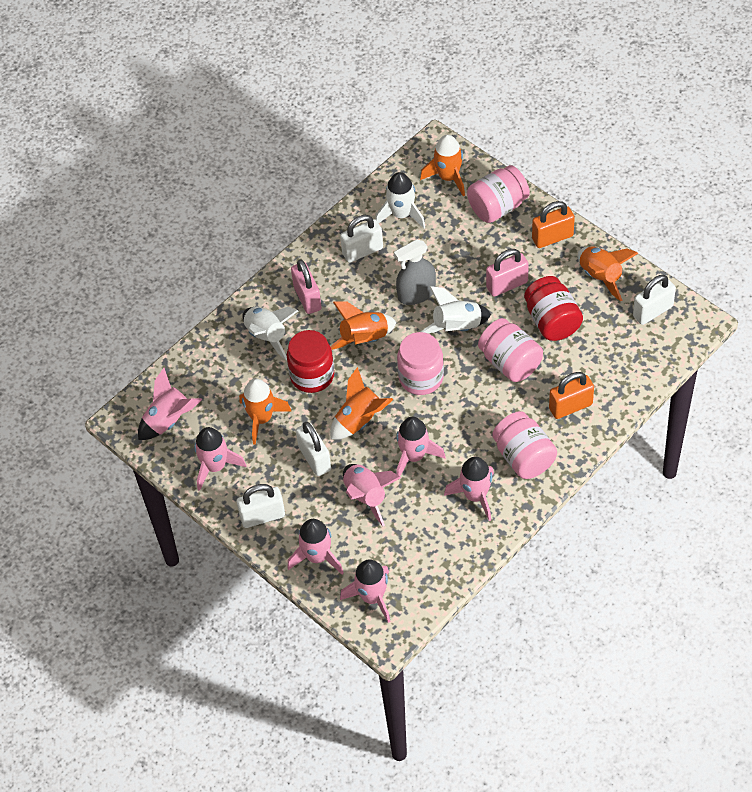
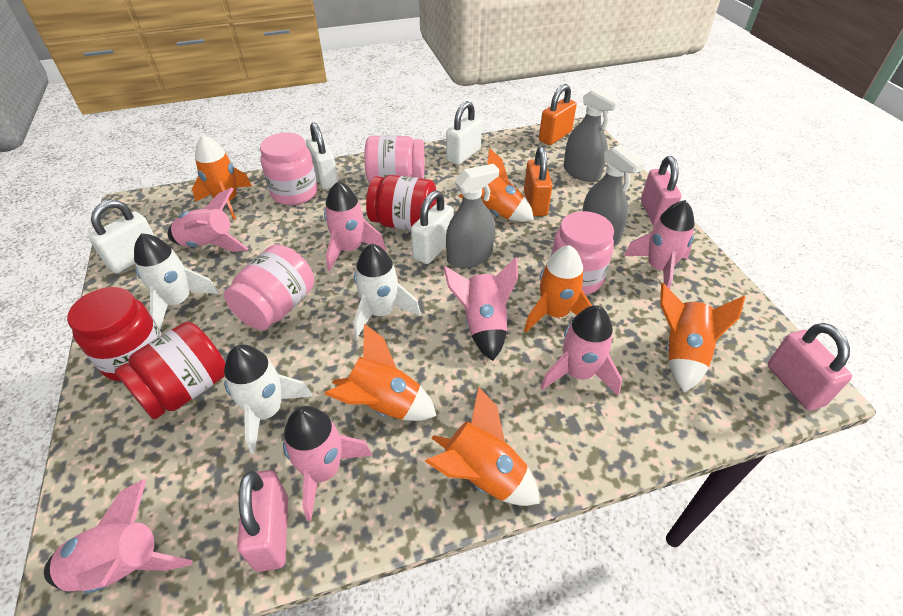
grey spray bottle: [394,240,436,305] = 1 -> [446,164,499,268] [563,88,621,182] [582,144,645,246] = 3
orange rocket: [239,379,292,445] [330,302,396,350] [330,367,393,440] [420,135,465,196] [578,246,639,301] = 5 -> [192,135,252,220] [325,324,437,421] [425,387,540,506] [459,148,534,222] [524,245,592,332] [660,283,745,392] = 6
pink padlock: [291,259,322,314] [486,249,529,297] = 2 -> [237,470,288,572] [641,156,682,226] [767,323,852,411] = 3
red jar: [287,330,334,393] [524,276,583,341] = 2 -> [67,287,162,381] [114,322,225,419] [366,175,436,230] = 3

